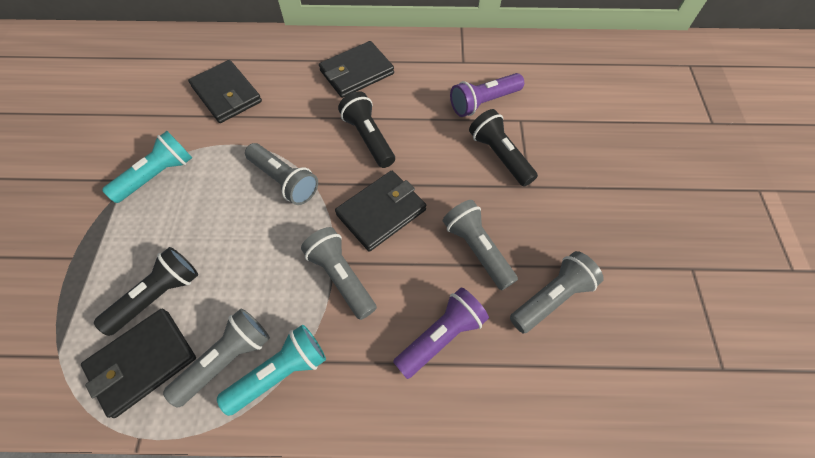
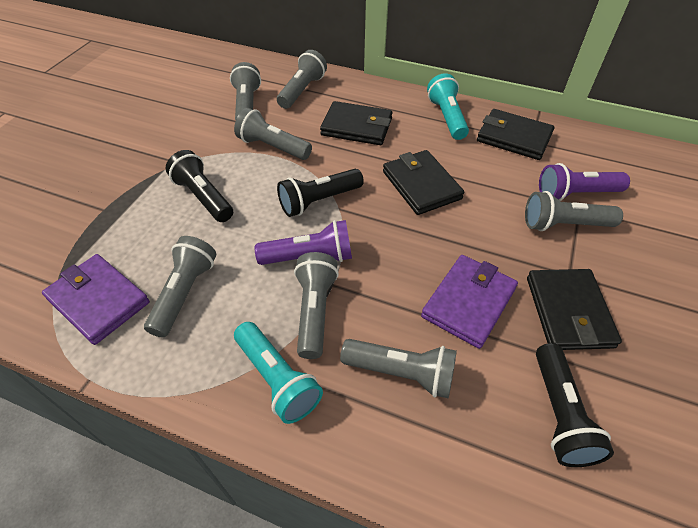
grey flashlight: [163,308,270,408] [245,143,318,205] [301,227,377,320] [443,200,518,290] [510,251,604,334] = 5 -> [144,236,216,337] [230,62,261,120] [234,108,312,160] [277,50,327,109] [294,252,339,359] [340,339,457,399] [525,191,623,231] = 7
purple wallet: none = 0 -> [42,254,150,345] [421,255,518,349] = 2

